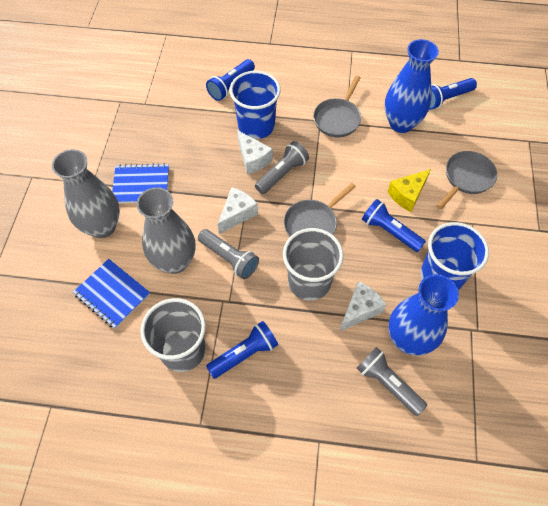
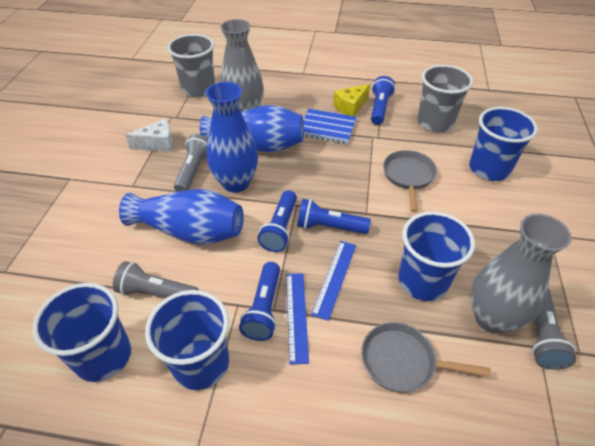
blue cup: [230,71,281,139] [421,222,489,290] = 2 -> [32,283,131,382] [145,290,229,390] [399,211,475,301] [469,107,538,181] = 4
blue notebook: [73,259,150,329] [112,163,169,203] = 2 -> [304,109,357,144] = 1
blue ruler: none = 0 -> [286,273,309,365] [311,241,356,321] = 2
blue vase: [385,39,439,133] [389,274,459,356] = 2 -> [119,189,244,245] [200,105,304,152] [206,82,258,193] = 3
grey pan: [284,183,356,237] [313,76,361,137] [436,151,497,209] = 3 -> [361,322,491,393] [383,150,437,212] = 2
white cheese: [217,187,258,234] [237,130,273,174] [339,281,386,332] = 3 -> [125,119,173,152] = 1

